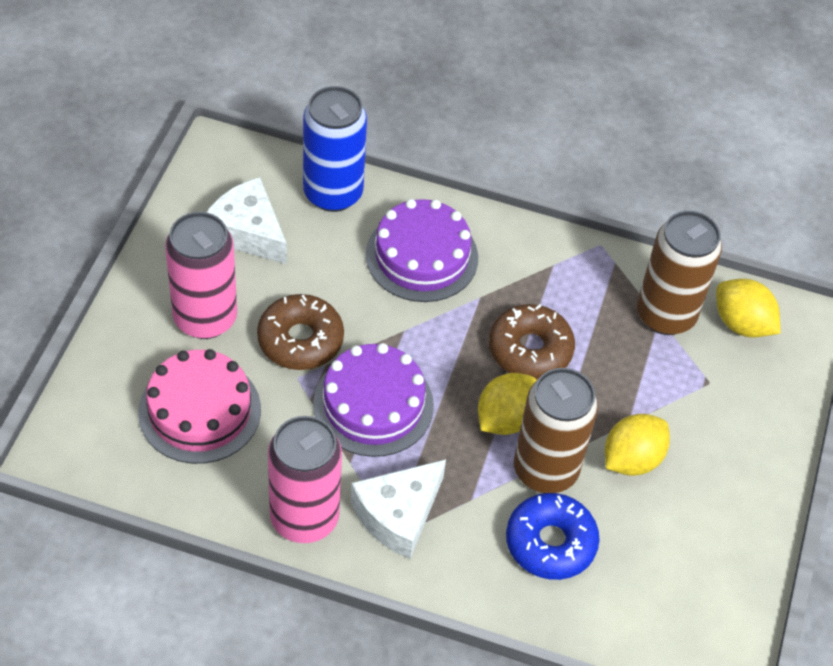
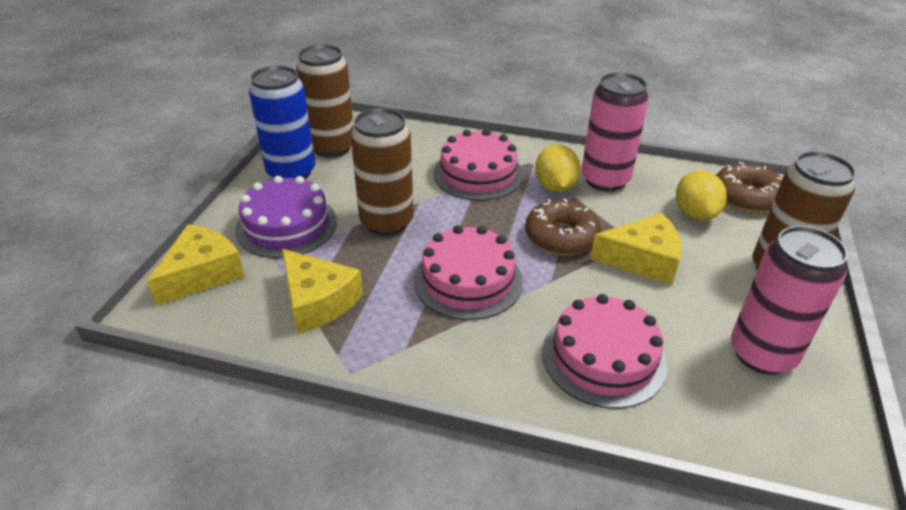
blue donut: [506,493,600,580] = 1 -> none = 0
brown can: [514,368,598,493] [637,211,722,335] = 2 -> [296,44,354,158] [351,108,414,235] [752,151,856,270] = 3
pink cake: [138,349,261,464] = 1 -> [414,225,523,320] [433,129,523,201] [542,294,667,409] = 3
purple cake: [313,343,434,457] [366,199,478,302] = 2 -> [235,176,337,258] = 1
white cheese: [207,177,287,264] [351,459,446,559] = 2 -> none = 0
yellow cheese: none = 0 -> [147,224,245,306] [282,249,363,334] [590,213,682,285] = 3
yellow lemon: [478,373,537,435] [605,414,670,476] [716,279,780,337] = 3 -> [535,144,581,192] [676,170,727,220] = 2

